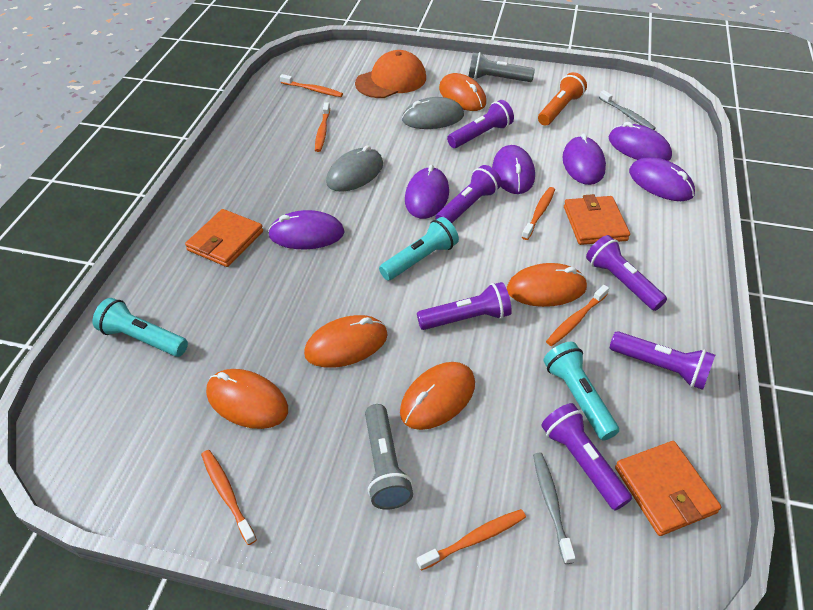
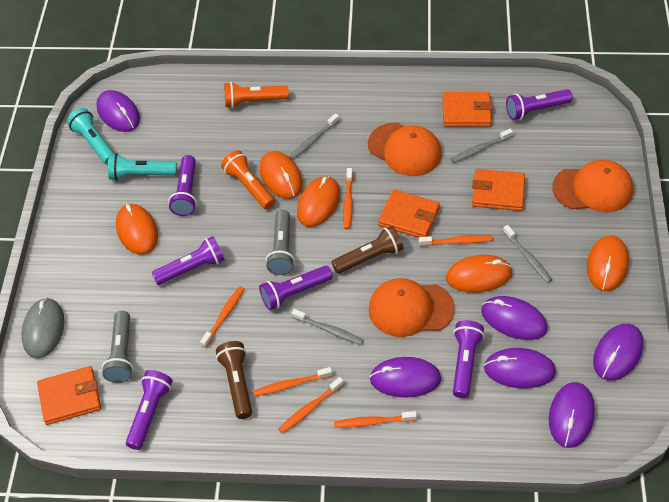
brown flashlight: none = 0 -> [216,341,252,419] [332,226,404,274] = 2
grey mouse: [326,145,383,192] [402,97,464,129] = 2 -> [21,298,65,359] = 1
grey toothbrush: [533,453,576,564] [599,90,656,130] = 2 -> [289,113,339,160] [292,309,364,345] [451,129,513,163] [503,225,552,283] = 4
orange cap: [355,50,426,98] = 1 -> [368,123,442,176] [369,278,455,337] [552,160,633,213] = 3
orange flashlight: [538,72,587,126] = 1 -> [221,150,275,209] [224,82,289,108] = 2
orange wallet: [185,209,263,267] [564,194,630,245] [615,441,721,536] = 3 -> [37,366,101,425] [378,189,440,238] [442,92,493,127] [472,169,525,211] = 4
turquoise flashlight: [93,298,188,357] [379,217,459,280] [543,342,619,441] = 3 -> [67,108,115,164] [108,153,177,181] = 2

